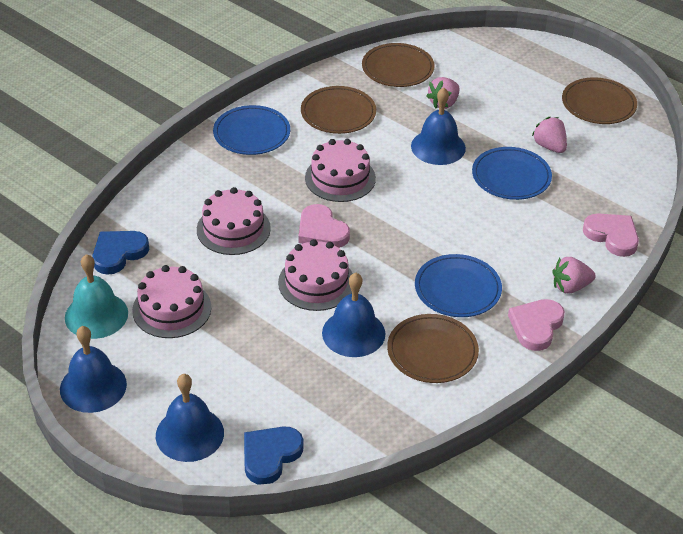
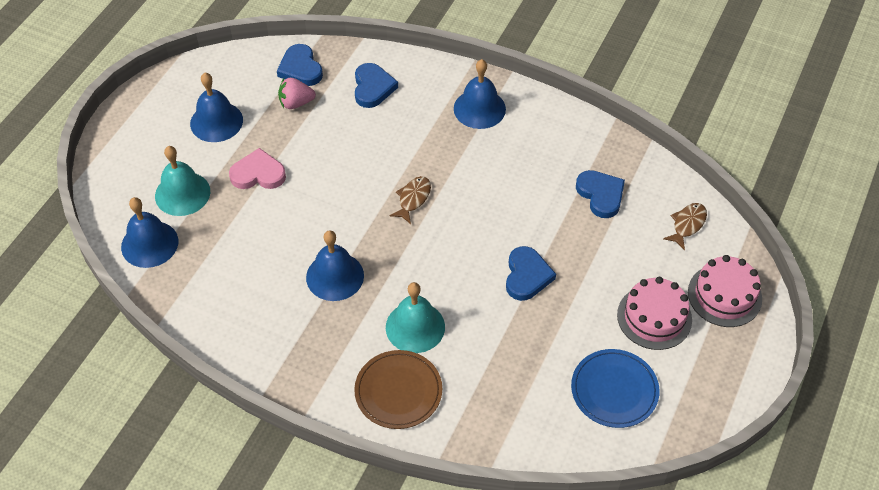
blue heart: [92,231,149,275] [244,427,304,485] = 2 -> [277,44,323,86] [355,63,398,108] [506,246,556,301] [576,170,625,218] = 4
blue plate: [213,105,290,155] [415,254,502,317] [472,147,552,200] = 3 -> [571,349,660,428] = 1
brown fish: none = 0 -> [389,176,431,224] [663,203,707,250] = 2
brown plate: [301,86,376,134] [362,43,435,87] [387,314,479,383] [562,77,637,124] = 4 -> [354,350,442,429] = 1
pink cake: [132,265,211,338] [197,187,271,255] [278,239,353,311] [305,139,376,202] = 4 -> [617,277,692,350] [688,255,762,327] = 2
pink heart: [298,204,350,248] [508,299,565,351] [583,213,639,257] = 3 -> [229,148,286,189] = 1
pink strawberry: [426,77,460,109] [532,117,567,153] [553,257,596,293] = 3 -> [278,78,316,109] = 1
turquoise bell: [65,254,128,339] = 1 -> [155,146,210,216] [386,282,445,353] = 2

